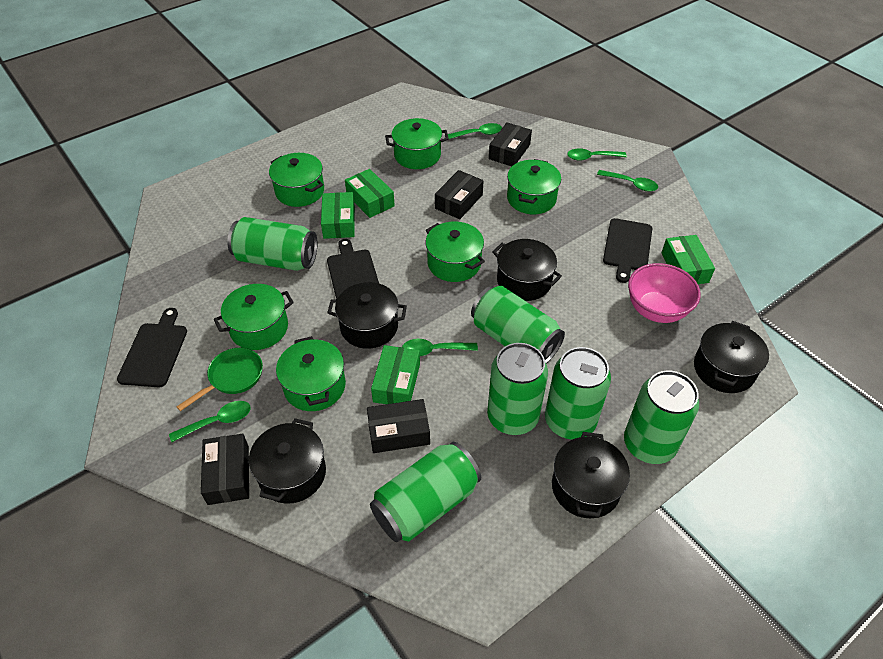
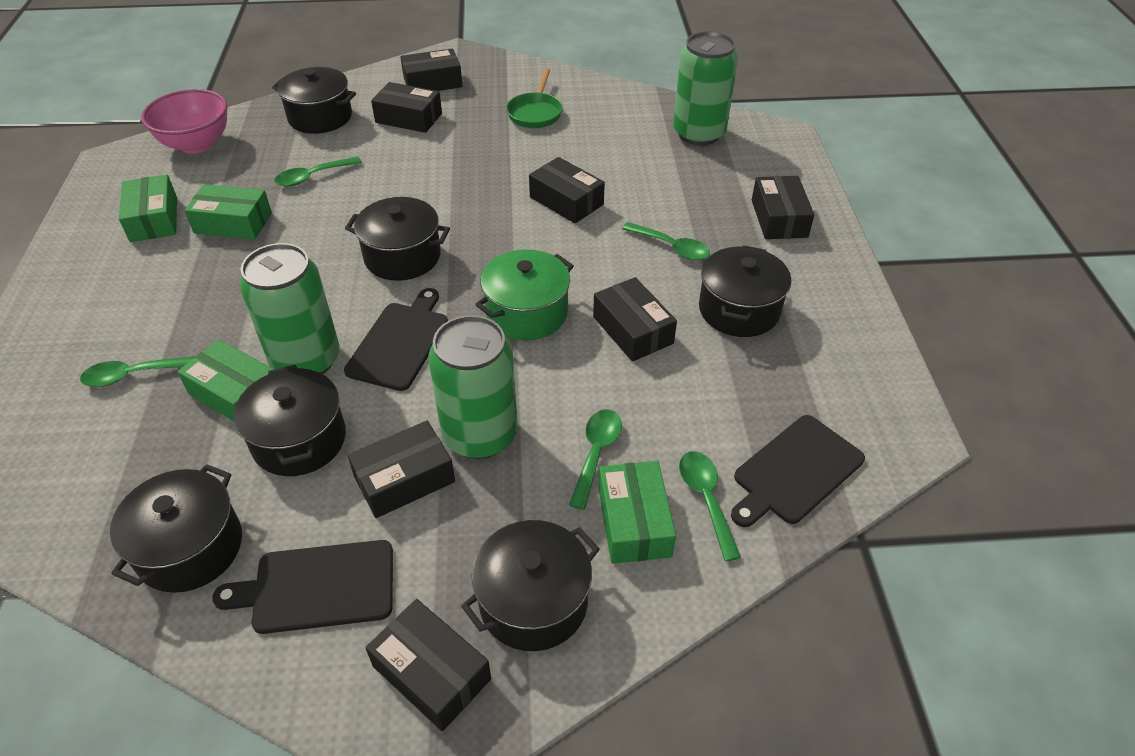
black box: [201,434,249,505] [367,399,430,453] [435,170,484,219] [489,122,532,166] = 4 -> [347,421,455,518] [365,599,491,731] [371,82,442,133] [401,48,463,91] [529,157,605,223] [593,277,677,362] [752,176,814,239] = 7
black pot: [249,418,326,504] [327,282,407,349] [492,239,562,301] [552,432,630,518] [694,321,769,393] = 5 -> [110,464,242,593] [234,365,346,476] [272,67,356,134] [345,197,450,281] [461,520,600,651] [699,245,791,337] = 6
green can: [227,217,317,271] [370,442,481,542] [471,286,565,363] [487,343,548,435] [545,347,611,440] [624,371,699,464] = 6 -> [240,243,340,374] [428,315,518,459] [673,31,738,146] = 3
green pot: [214,284,294,350] [269,153,324,207] [276,336,346,411] [385,118,449,169] [426,222,485,282] [507,159,561,214] = 6 -> [475,249,574,341] = 1

